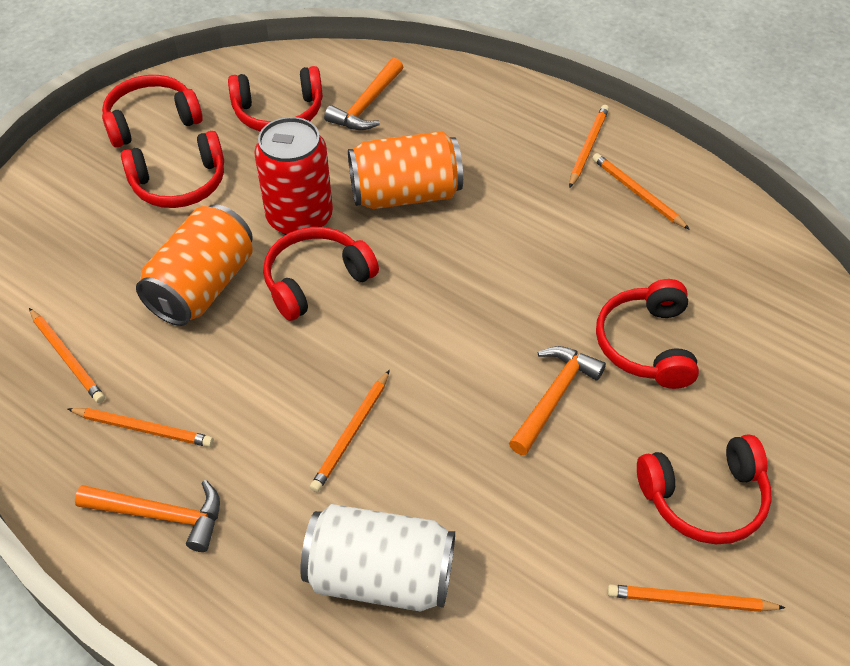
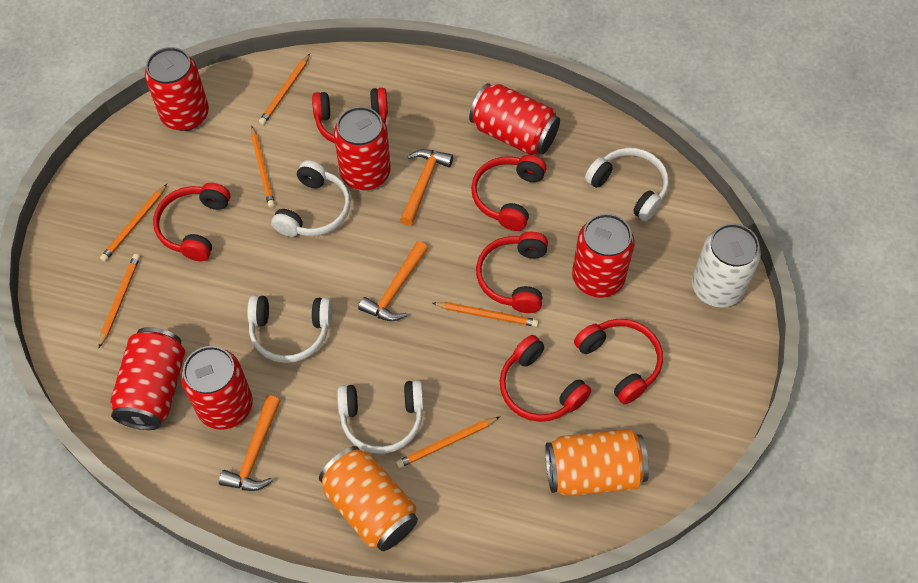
red can: [254,117,333,235] = 1 -> [110,327,185,430] [145,47,209,131] [181,346,253,430] [334,107,391,190] [469,83,560,155] [572,214,634,298] = 6
white headphones: none = 0 -> [247,295,332,363] [271,160,350,237] [337,380,424,454] [585,148,669,221] = 4

